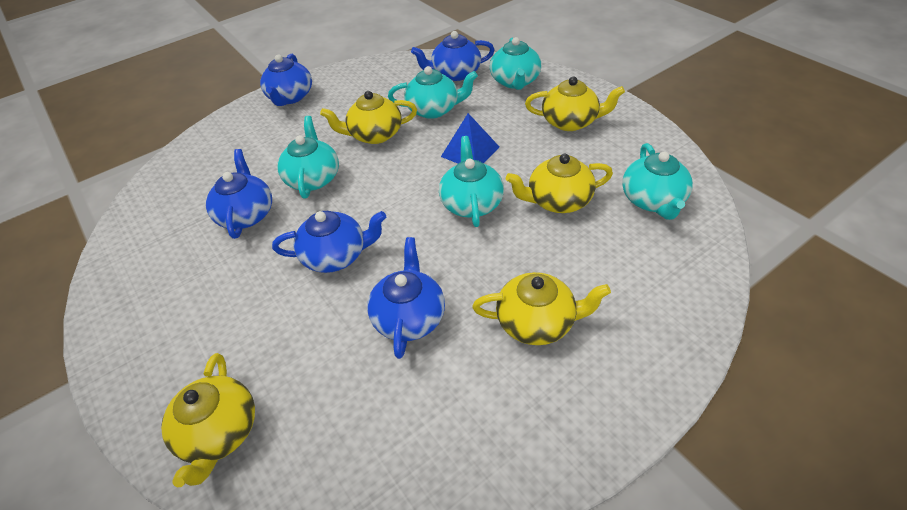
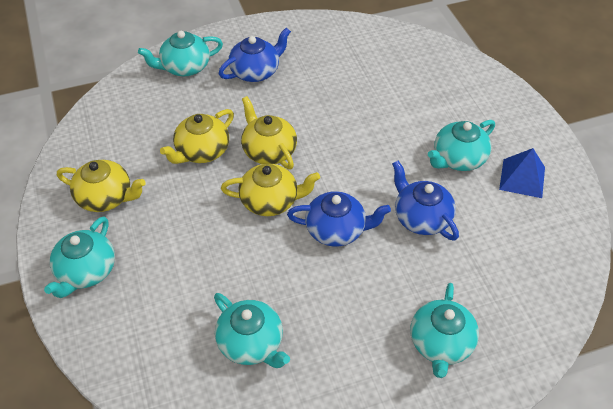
blue teapot: [206,149,272,239] [260,54,312,106] [272,211,386,273] [367,237,445,359] [411,31,495,81] = 5 -> [219,27,291,82] [287,191,391,247] [392,161,459,241] = 3
yellow teapot: [161,353,255,487] [320,91,417,144] [472,272,611,345] [506,154,613,213] [525,77,625,131] = 5 -> [57,160,146,212] [160,109,234,164] [221,163,320,216] [241,96,297,170] = 4

